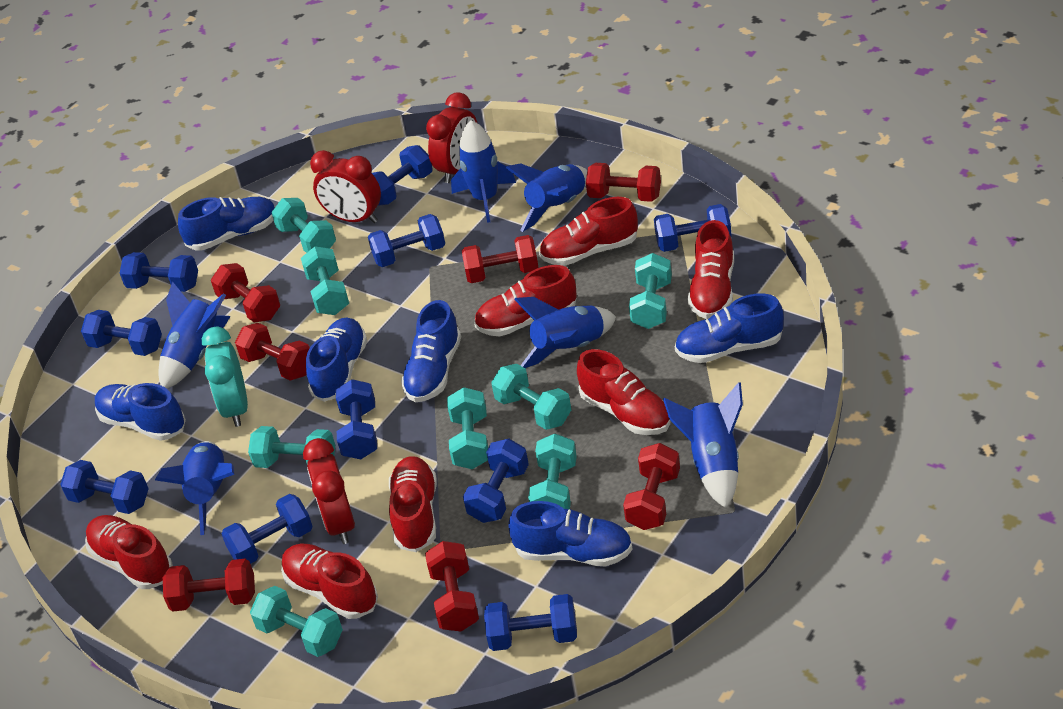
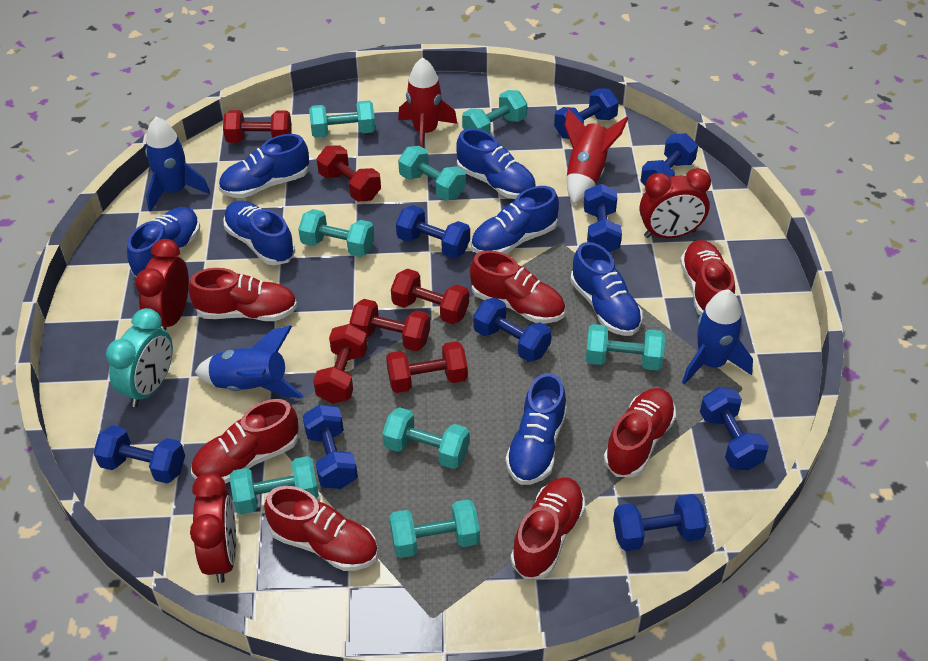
blue dumbbell: [60,460,149,514] [81,310,162,356] [120,252,198,292] [221,494,313,564] [336,379,377,460] [368,214,445,267] [372,145,433,206] [463,439,529,523] [484,594,577,651] [654,204,732,252] = 10 -> [93,425,185,484] [303,404,358,489] [396,205,470,259] [473,297,551,362] [554,88,619,139] [584,184,622,252] [613,494,707,551] [640,133,698,186] [700,387,769,470] = 9
blue rocket: [155,441,234,535] [158,282,231,389] [451,120,516,223] [506,163,587,232] [514,297,616,368] [663,382,743,508] = 6 -> [145,117,210,212] [195,325,304,398] [682,289,753,385] = 3
blue shoe: [95,383,186,441] [178,197,276,251] [306,317,367,402] [401,300,462,402] [508,501,633,566] [675,293,784,363] = 6 -> [127,207,200,277] [219,134,309,198] [223,201,295,265] [456,128,536,199] [471,186,559,254] [505,373,567,485] [571,242,642,336] = 7
red dumbbell: [163,559,255,612] [211,263,280,323] [235,323,310,381] [425,541,479,632] [462,235,539,283] [586,163,661,202] [623,443,680,530] = 7 -> [223,110,292,143] [313,324,368,404] [317,145,381,202] [350,299,430,351] [386,341,468,393] [391,269,469,324] = 6
red rocket: none = 0 -> [398,57,457,147] [564,108,628,205] = 2

